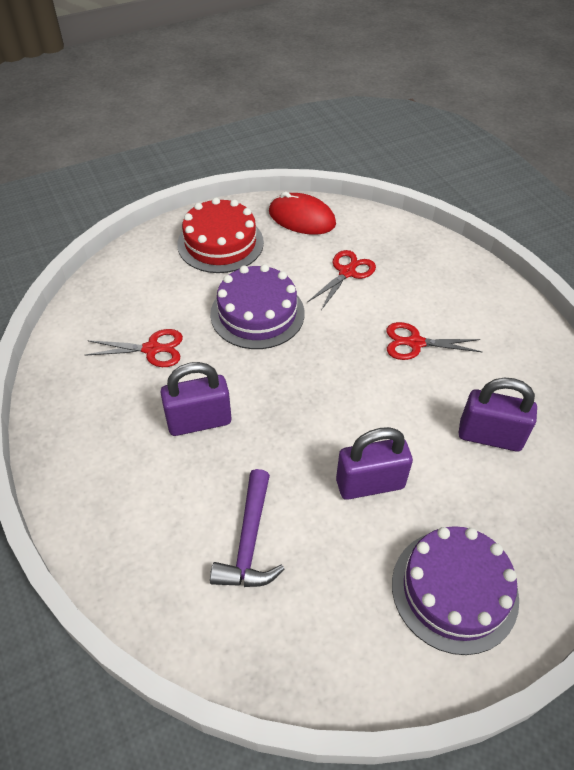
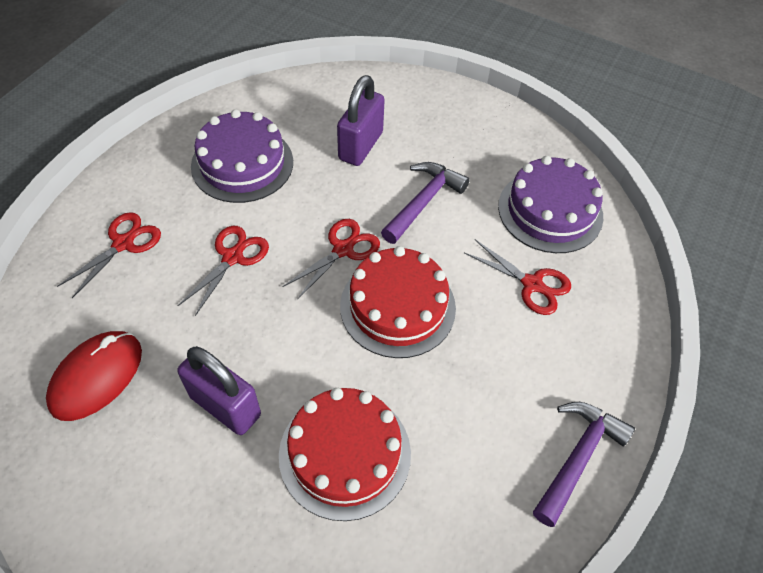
purple hammer: [210,469,284,587] = 1 -> [381,162,470,244] [533,402,635,527] = 2
purple padlock: [160,362,231,436] [336,427,413,500] [458,378,537,452] = 3 -> [177,346,261,435] [337,75,385,166] = 2
red cake: [177,197,264,273] = 1 -> [279,388,411,521] [340,246,456,358] = 2
red scissors: [85,329,183,367] [307,250,376,310] [386,322,482,360] = 3 -> [57,212,161,298] [178,226,269,316] [283,219,380,300] [464,240,571,315] = 4

